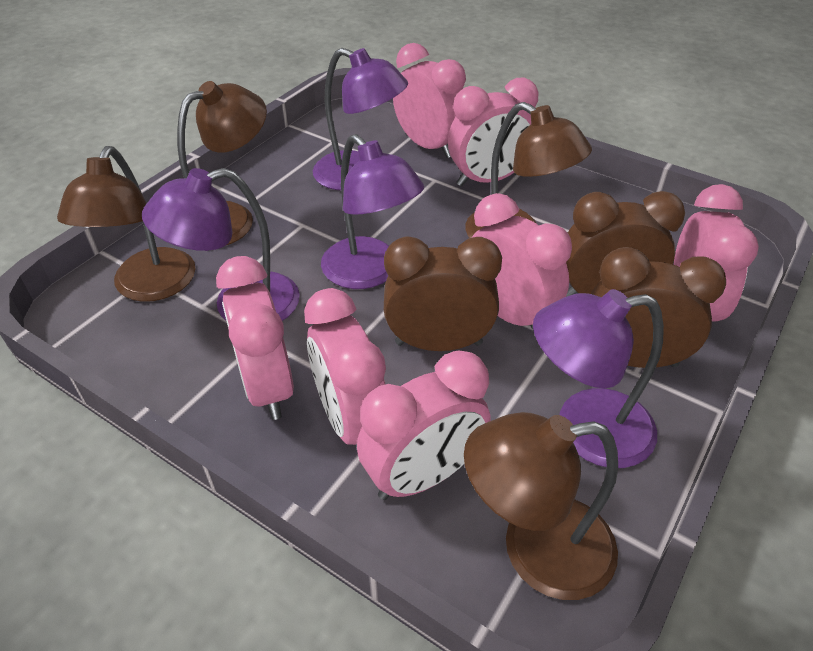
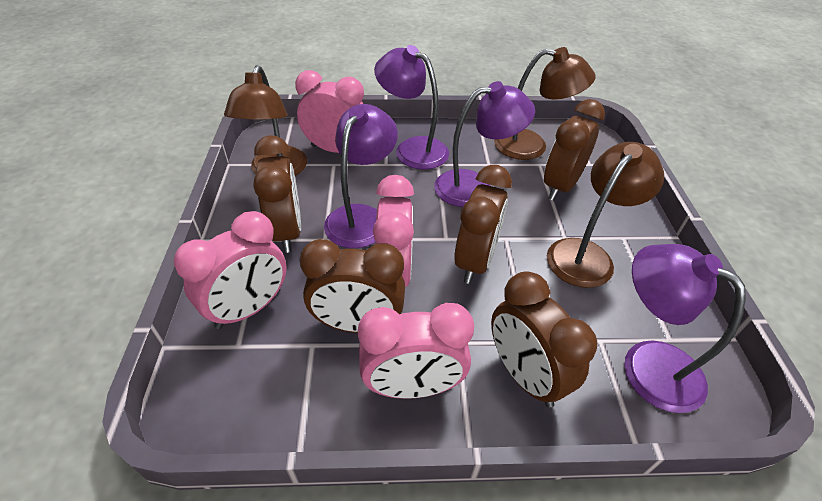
brown clock: [384,237,502,351] [566,191,685,297] [591,247,726,368] = 3 -> [253,135,301,253] [300,239,405,333] [454,165,512,284] [491,271,597,407] [544,99,605,201] = 5
brown lamp: [57,146,196,302] [177,81,267,246] [464,412,618,600] [465,102,592,238] = 4 -> [224,65,307,176] [494,47,596,160] [547,142,664,288] = 3
pink clock: [216,256,294,420] [304,288,386,445] [357,350,491,500] [393,43,466,158] [448,78,538,187] [472,193,572,332] [674,184,759,322] = 7 -> [174,211,287,329] [295,70,364,153] [358,303,474,399] [373,175,414,287] = 4

